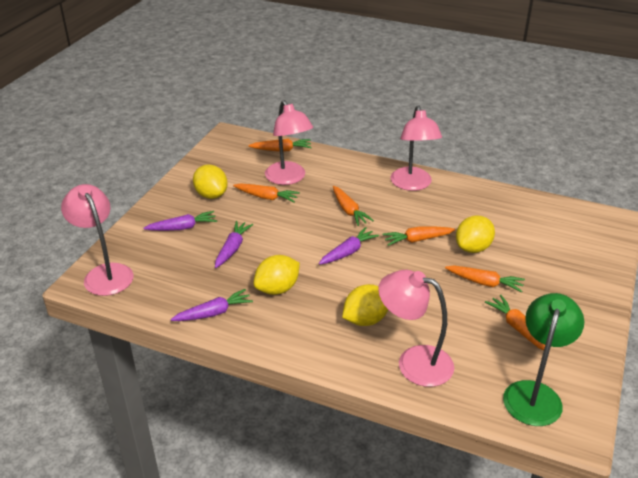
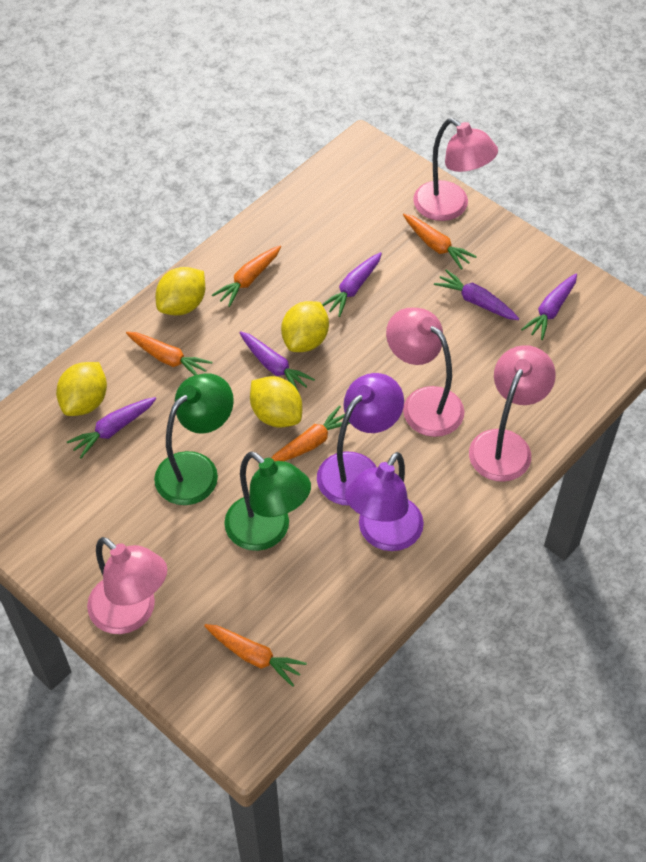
green lamp: [503,293,584,426] = 1 -> [154,373,234,505] [224,451,311,551] = 2
orange carrot: [233,183,300,203] [249,139,312,152] [333,186,374,226] [382,227,455,246] [445,266,525,292] [485,295,545,350] = 6 -> [126,332,212,375] [204,624,307,687] [212,246,281,307] [272,405,350,461] [403,214,477,270] = 5
purple carrot: [143,211,217,231] [171,289,253,321] [215,221,253,268] [319,227,379,265] = 4 -> [67,397,156,458] [239,331,315,390] [322,252,382,317] [434,269,519,320] [521,274,577,340] = 5
purple lamp: none = 0 -> [317,373,404,506] [345,452,424,551] = 2

